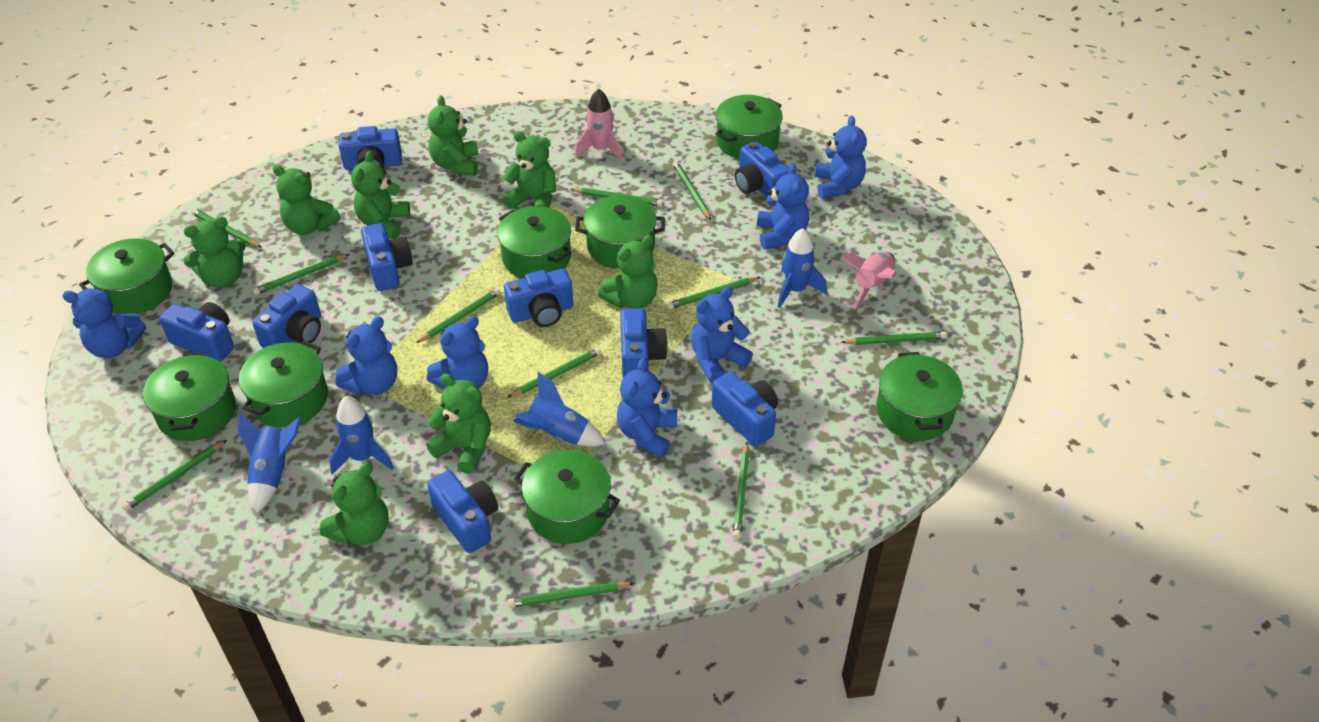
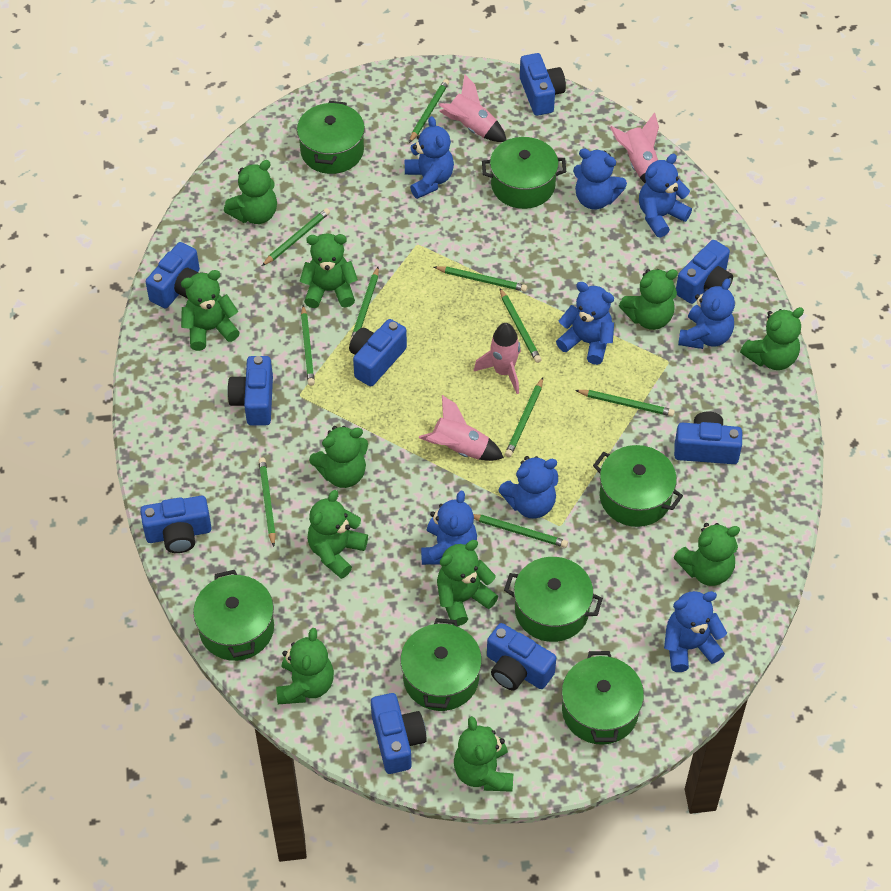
blue rocket: [238,414,301,513] [329,396,394,474] [513,372,606,447] [778,228,827,308] = 4 -> none = 0
blue teddy bear: [63,288,146,358] [335,316,397,395] [427,316,488,389] [617,358,677,458] [691,286,753,383] [757,163,809,250] [815,115,867,199] = 7 -> [405,116,454,199] [421,491,477,565] [498,456,558,519] [556,282,614,365] [573,149,627,210] [639,154,692,238] [664,591,727,672] [678,278,735,349] = 8
green pencil: [122,440,227,511] [191,208,262,248] [252,254,349,295] [416,288,501,343] [507,347,602,398] [507,581,635,608] [571,188,663,207] [667,277,760,310] [673,161,711,220] [733,442,750,539] [841,331,947,345] = 11 -> [259,458,276,547] [262,208,330,266] [301,305,315,386] [350,267,379,342] [409,79,449,143] [434,266,527,292] [473,514,568,548] [500,288,541,363] [505,377,543,457] [575,390,675,416] = 10
green pot: [79,238,175,314] [143,352,236,441] [239,341,328,427] [497,206,571,279] [514,450,620,544] [575,195,665,268] [716,95,783,159] [876,352,963,441] = 8 -> [193,570,274,661] [297,101,365,174] [400,618,482,711] [482,137,566,209] [504,557,603,642] [562,651,644,745] [593,445,683,527] = 7
green teddy bear: [183,216,246,288] [273,165,341,235] [320,462,389,546] [351,151,410,239] [426,374,491,474] [428,95,478,176] [503,131,556,209] [598,235,658,309] = 8 -> [181,270,240,351] [224,160,277,224] [276,628,334,704] [300,233,358,308] [307,490,368,579] [309,426,368,488] [437,540,498,626] [454,716,513,792] [619,269,678,330] [674,523,740,586] [740,307,804,370] = 11
pink rocket: [575,88,623,161] [841,252,896,309] = 2 -> [419,395,504,461] [439,75,506,142] [474,323,521,394] [610,112,659,183] = 4

